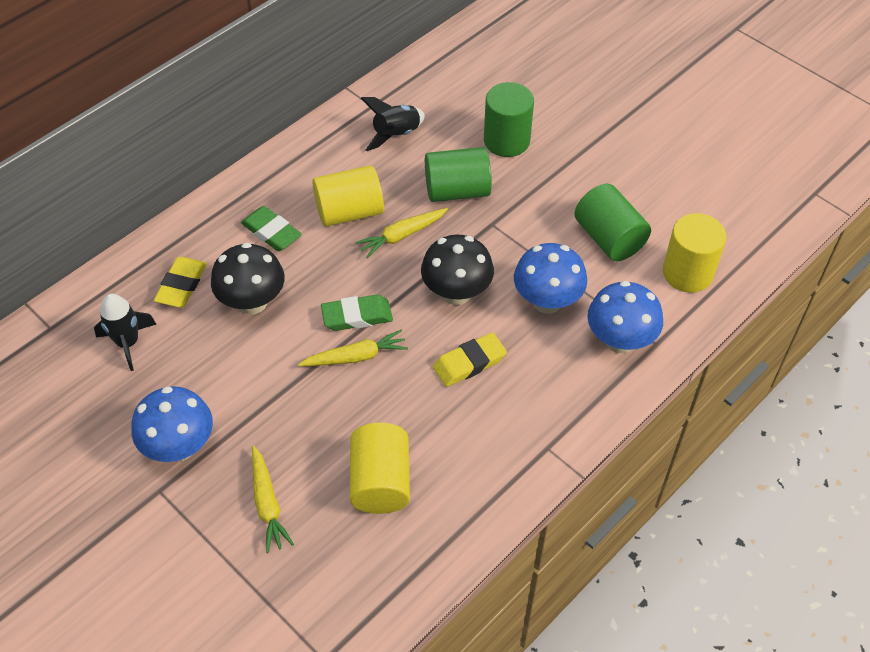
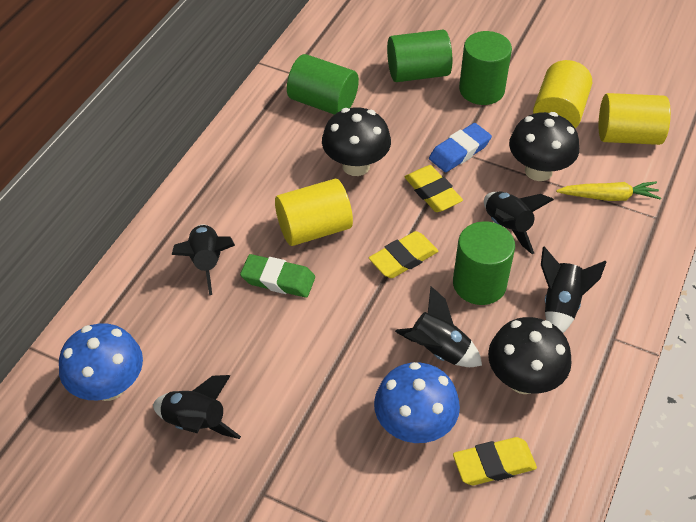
black mushroom: [211,243,285,314] [421,235,494,305] = 2 -> [322,107,391,176] [488,317,572,394] [509,112,579,181] = 3
black rocket: [94,294,156,371] [361,97,425,151] = 2 -> [153,375,241,439] [172,224,235,295] [395,286,482,367] [484,191,554,254] [541,246,607,333] = 5
blue eraser: none = 0 -> [429,123,492,172] = 1
blue mushroom: [132,386,213,462] [514,243,587,313] [587,281,663,353] = 3 -> [59,323,143,401] [374,362,460,443] = 2
green cylinder: [425,147,492,202] [484,82,534,157] [574,184,651,261] = 3 -> [287,54,359,115] [387,30,452,82] [453,221,515,305] [459,31,512,105] = 4
green eraser: [241,206,302,251] [321,294,393,331] = 2 -> [240,254,315,298] = 1
yellow carrot: [252,446,294,553] [298,330,408,366] [355,208,448,258] = 3 -> [556,182,661,201] = 1
yellow eraser: [154,257,207,307] [433,332,507,387] = 2 -> [369,231,438,278] [405,165,463,212] [453,437,537,485] = 3

